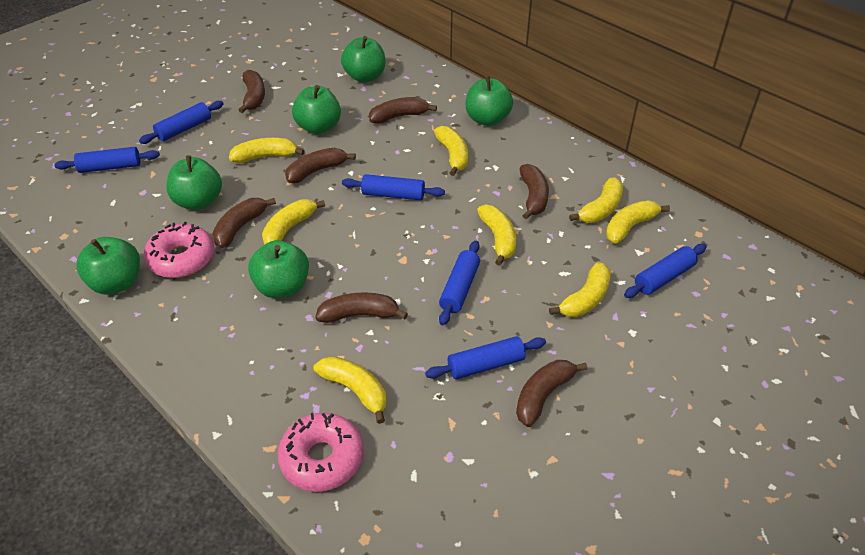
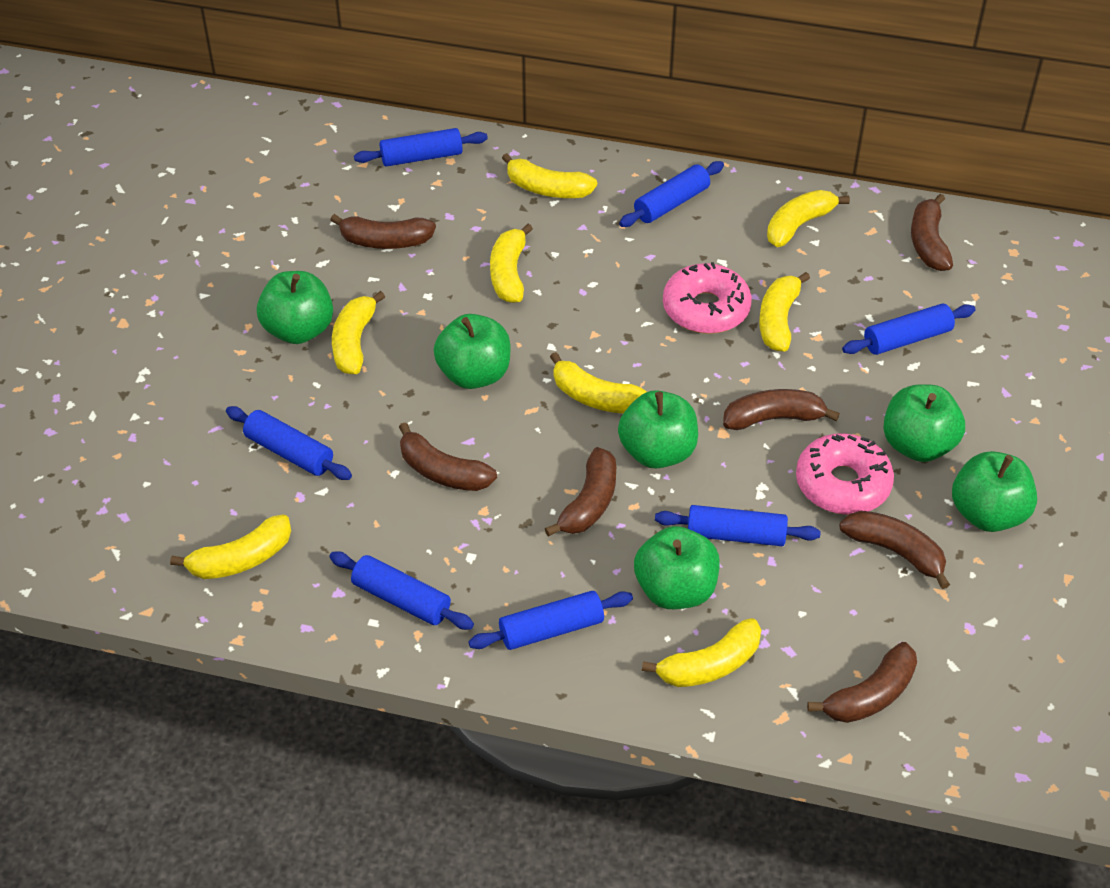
blue rolling pin: [54,147,160,173] [139,101,224,144] [342,174,445,200] [425,336,546,379] [439,241,480,325] [624,244,707,298] = 6 -> [226,406,352,480] [329,551,474,630] [354,128,488,167] [468,591,633,650] [619,161,724,227] [655,505,821,546] [842,304,976,355] = 7

